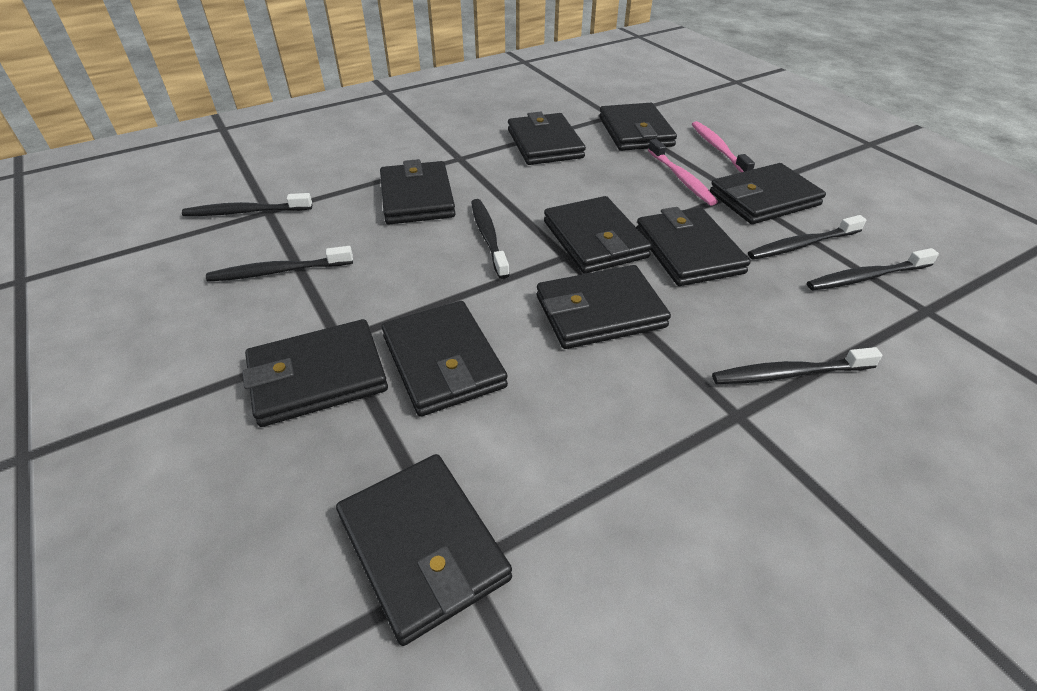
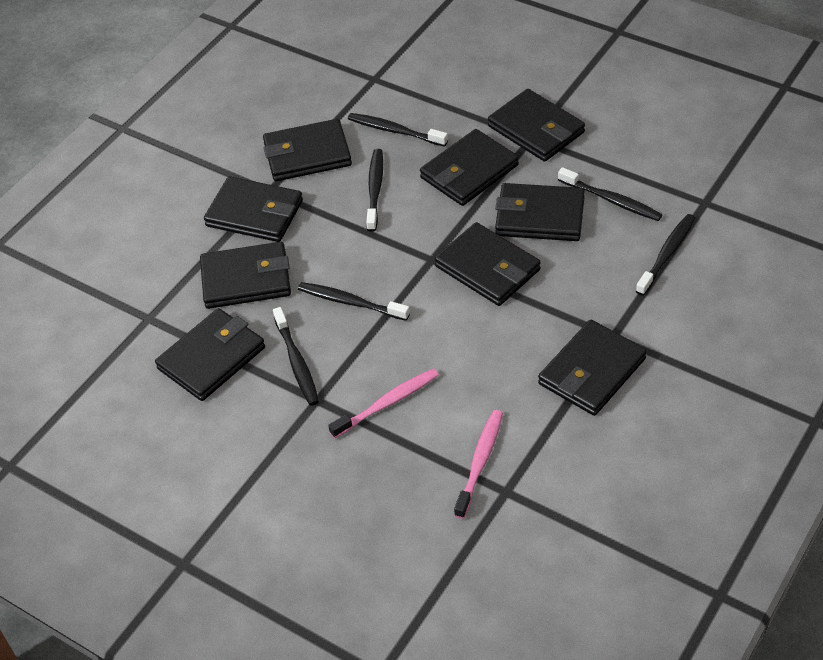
black wallet: [242,319,388,427] [336,454,512,646] [380,159,456,225] [382,301,508,417] [508,112,586,165] [537,265,671,349] [544,196,652,273] [599,103,677,151] [636,207,751,286] [710,163,826,224] = 10 -> [155,308,265,401] [200,242,291,309] [204,176,303,242] [263,119,352,181] [420,129,519,206] [435,222,541,306] [488,89,585,162] [495,183,585,241] [538,320,647,416] = 9

